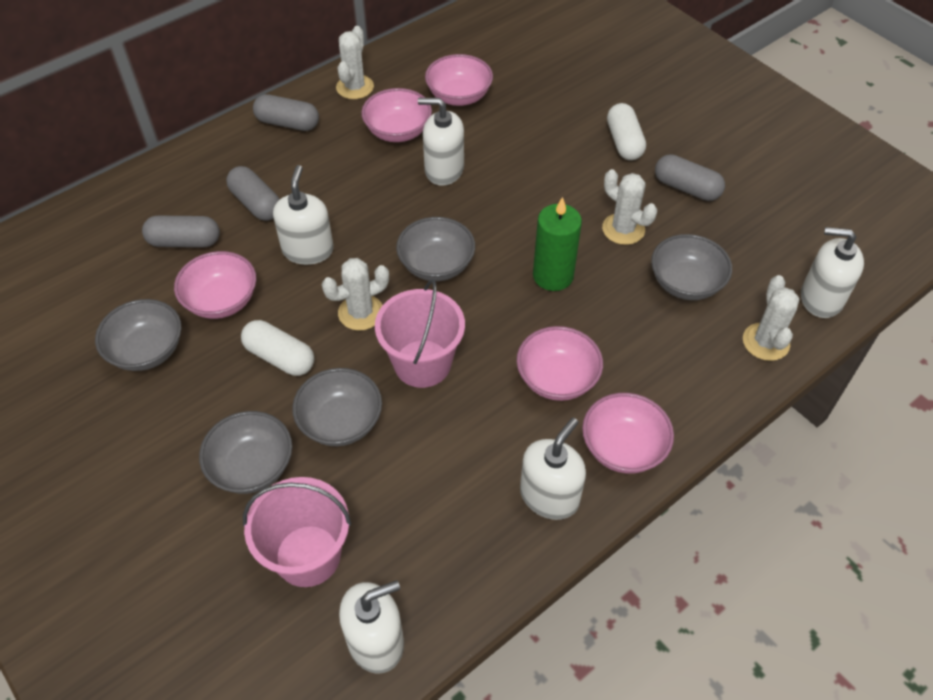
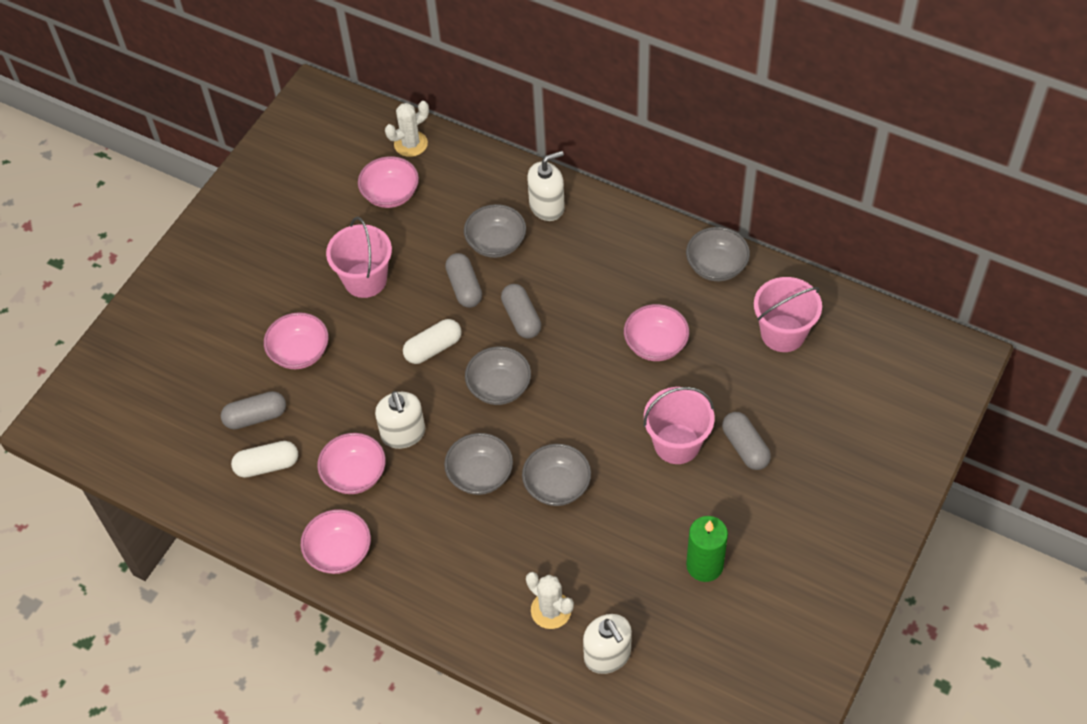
pink bucket: [243,477,351,587] [375,279,465,388] = 2 -> [326,217,392,298] [644,387,715,464] [754,277,822,352] = 3
white cactus: [322,258,389,331] [336,26,374,99] [602,169,657,245] [743,275,799,361] = 4 -> [385,101,429,157] [526,572,574,629] = 2
white soap dispenser: [273,165,334,265] [339,580,404,673] [418,98,464,186] [520,418,586,520] [801,227,864,318] = 5 -> [375,391,425,449] [527,151,565,221] [583,614,632,674] = 3

